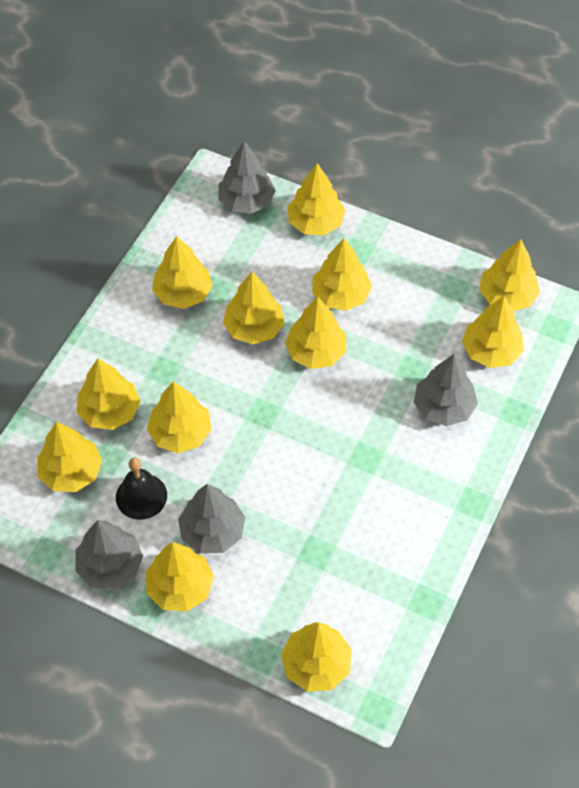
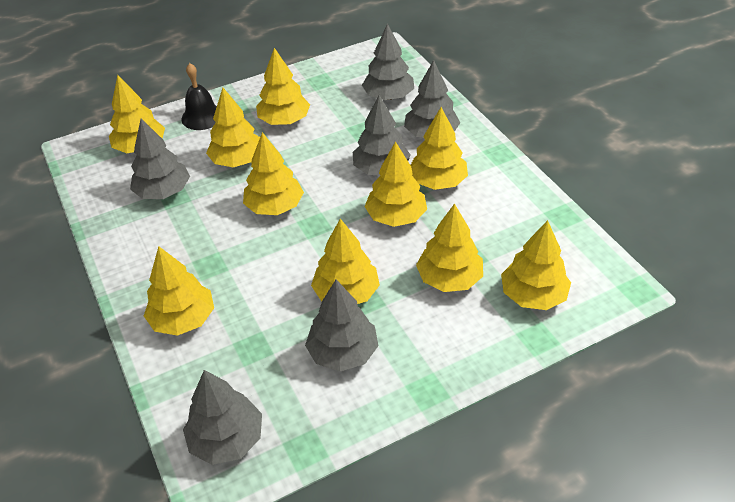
grey tree: [76,520,143,590] [178,484,245,553] [219,141,276,214] [414,354,478,426] = 4 -> [130,119,190,199] [183,370,262,465] [305,280,378,371] [353,95,410,175] [362,23,414,100] [404,60,460,138] = 6
yellow tree: [37,422,102,492] [77,358,140,430] [145,542,214,611] [147,381,212,453] [152,236,213,309] [223,272,284,344] [281,622,352,692] [285,297,346,369] [287,163,345,235] [312,238,372,311] [462,296,524,368] [479,239,540,311] = 12 -> [109,75,165,153] [144,246,214,336] [206,88,260,167] [243,132,304,215] [256,48,310,125] [311,219,380,304] [365,141,427,227] [411,107,468,190] [416,203,483,292] [501,220,571,310] = 10

